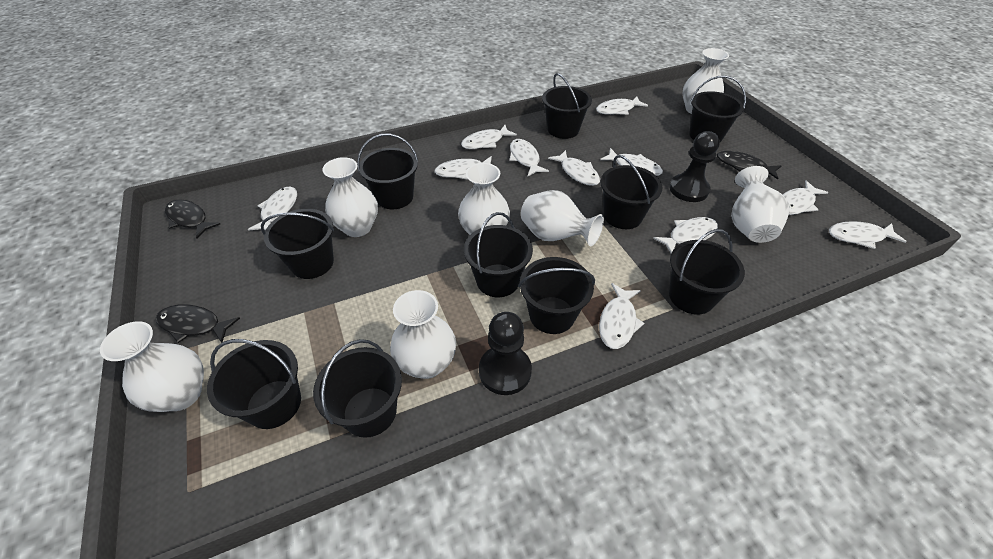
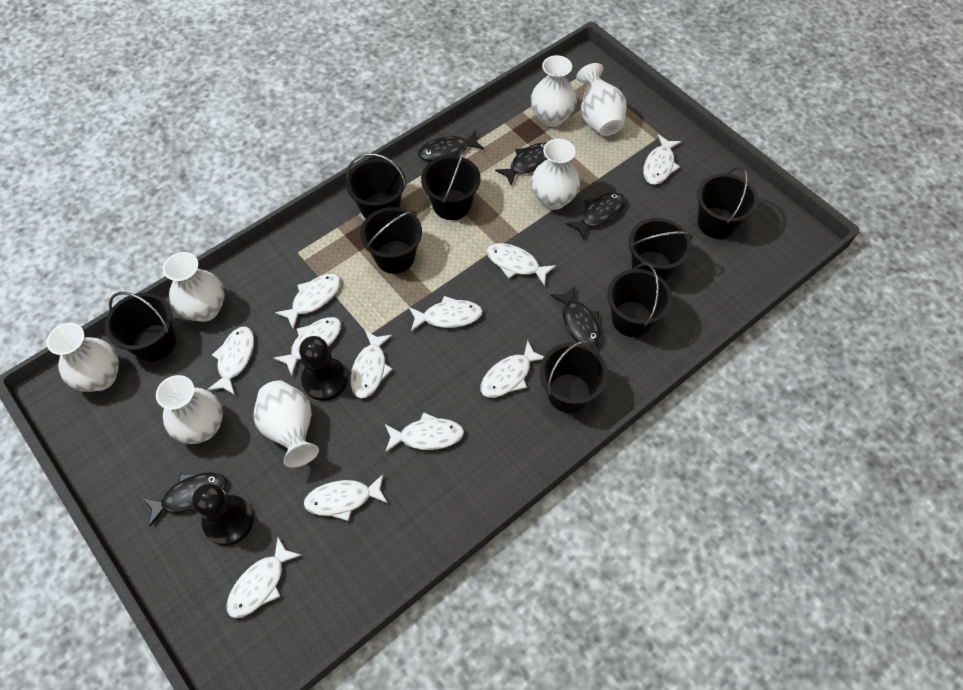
black bucket: [207,339,301,429] [261,209,334,279] [313,339,402,438] [357,133,418,209] [464,212,533,297] [518,257,595,334] [542,73,592,139] [601,155,662,229] [669,229,745,315] [689,76,746,142] = 10 -> [105,292,176,362] [346,153,406,219] [360,207,422,274] [421,149,481,220] [540,341,608,413] [607,263,672,337] [628,218,693,281] [697,167,758,239] = 8
black fish: [156,304,240,343] [165,199,220,238] [717,151,781,179] = 3 -> [143,472,226,526] [418,131,484,161] [495,142,547,185] [551,287,601,349] [566,192,626,240] = 5

